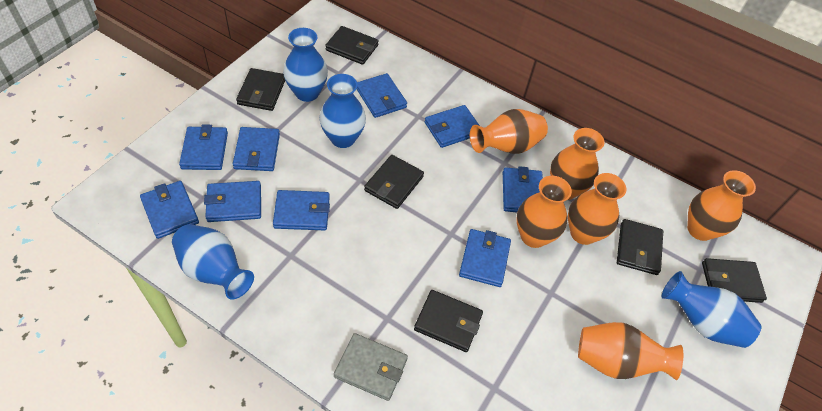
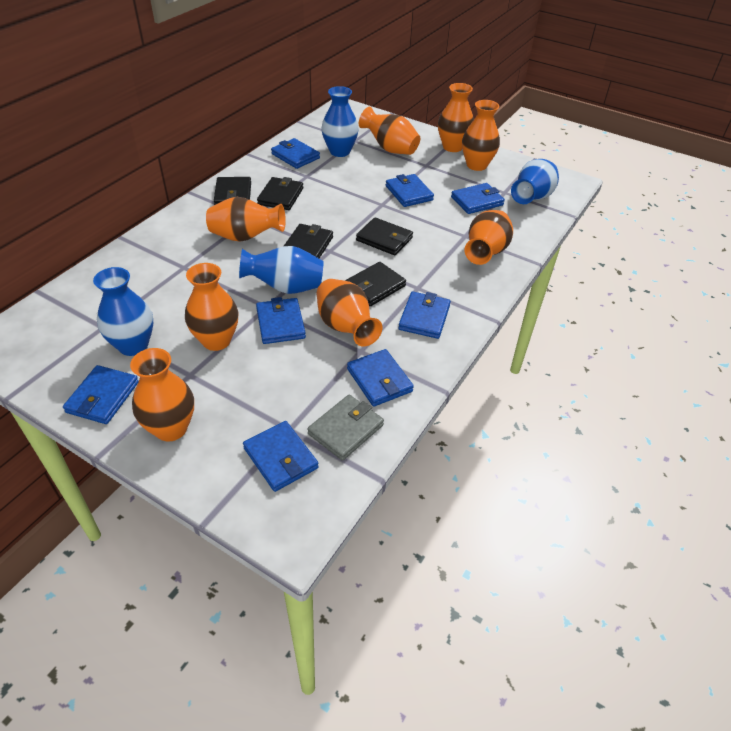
black wallet: [236,68,285,111] [325,26,379,65] [364,155,424,209] [414,290,483,352] [617,219,663,275] [702,258,767,303] = 6 -> [214,177,251,205] [257,177,303,210] [284,224,333,259] [345,262,406,306] [356,217,413,255] = 5
blue wallet: [140,181,199,239] [179,124,228,170] [204,181,261,222] [233,127,280,171] [273,190,330,230] [357,73,407,118] [425,105,480,148] [459,229,511,287] [503,166,543,212] = 9 -> [63,365,139,424] [243,421,319,492] [256,297,306,344] [271,138,320,169] [347,349,414,407] [386,174,434,207] [398,292,451,339] [451,183,505,214] = 8
orange vase: [470,109,548,154] [516,176,572,248] [550,128,604,200] [568,173,626,245] [578,322,683,380] [687,170,756,241] = 6 -> [130,348,194,442] [185,263,239,351] [206,197,286,242] [316,279,382,346] [359,107,420,155] [438,83,474,152] [462,100,500,171] [465,210,513,265] = 8

